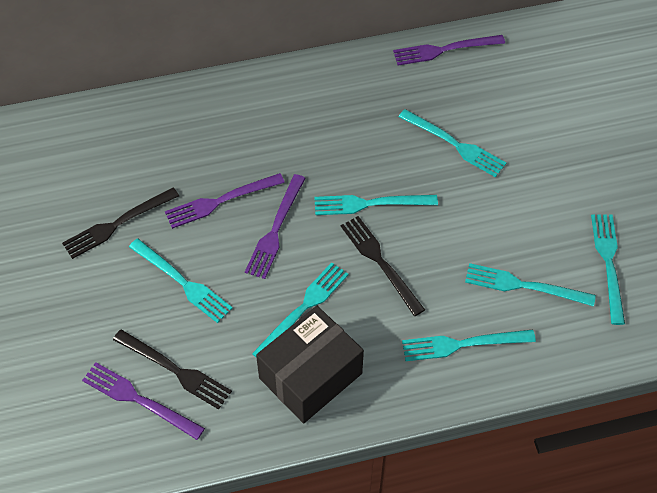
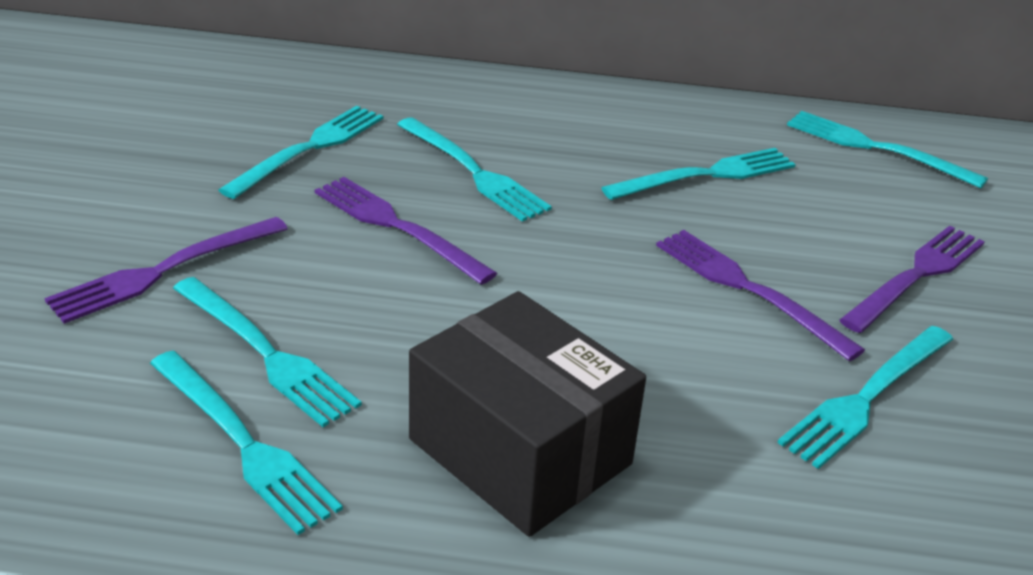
black fork: [62,187,179,259] [113,329,232,410] [341,216,425,316] = 3 -> none = 0

